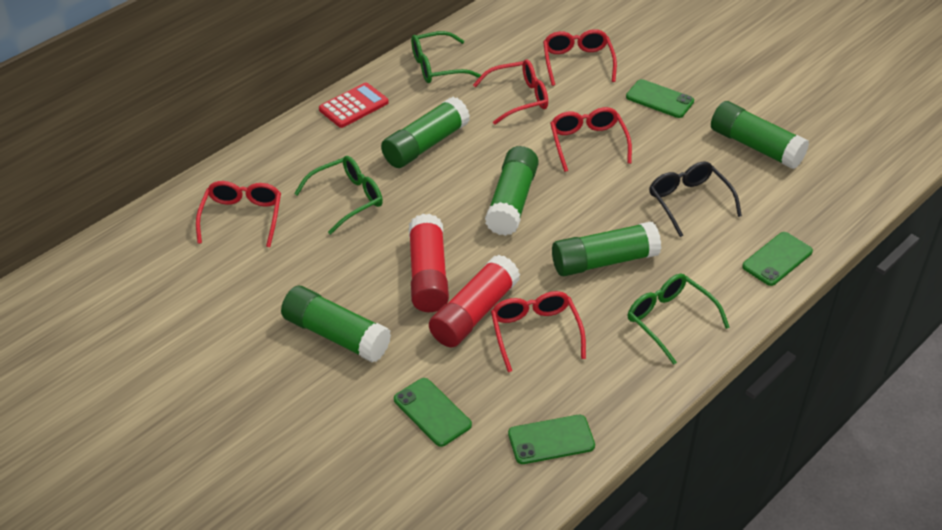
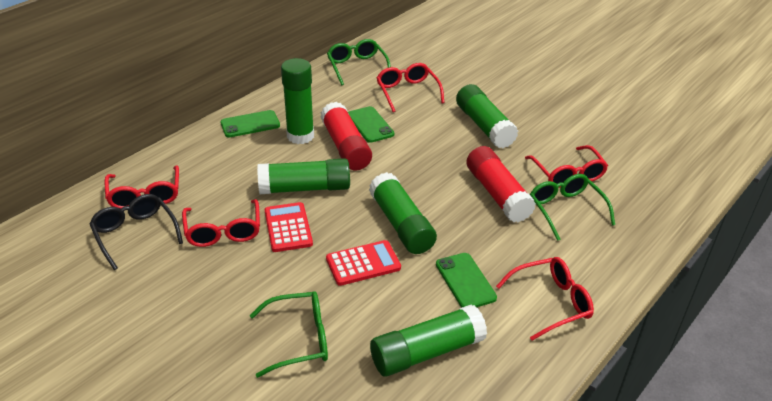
green phone: [394,378,472,447] [508,415,595,464] [626,79,694,118] [742,232,813,286] = 4 -> [220,110,280,137] [348,106,395,143] [436,253,497,308] = 3
red calculator: [319,82,389,128] = 1 -> [265,202,313,252] [326,240,401,286] = 2

